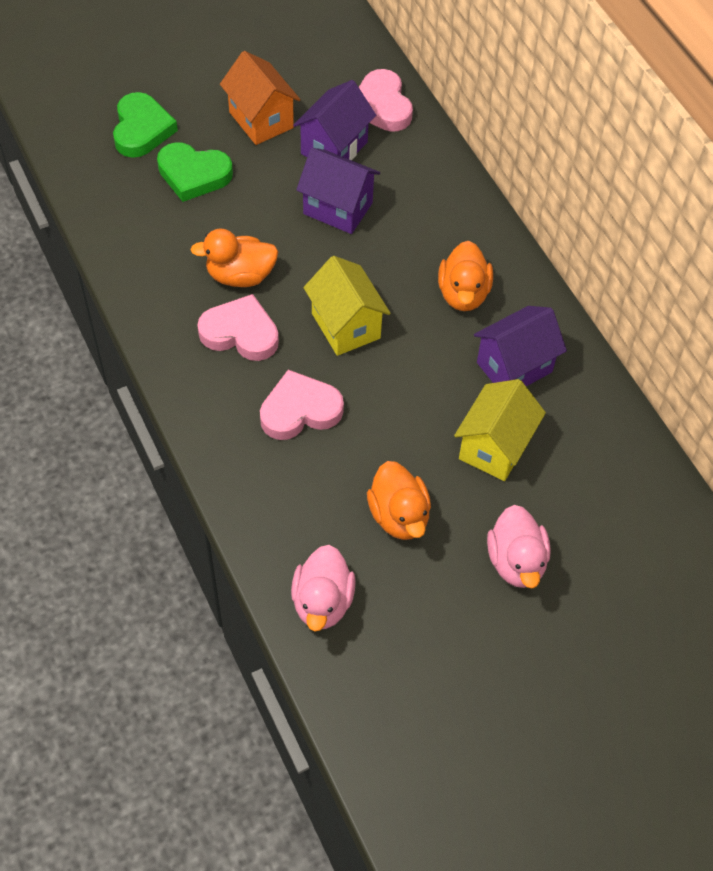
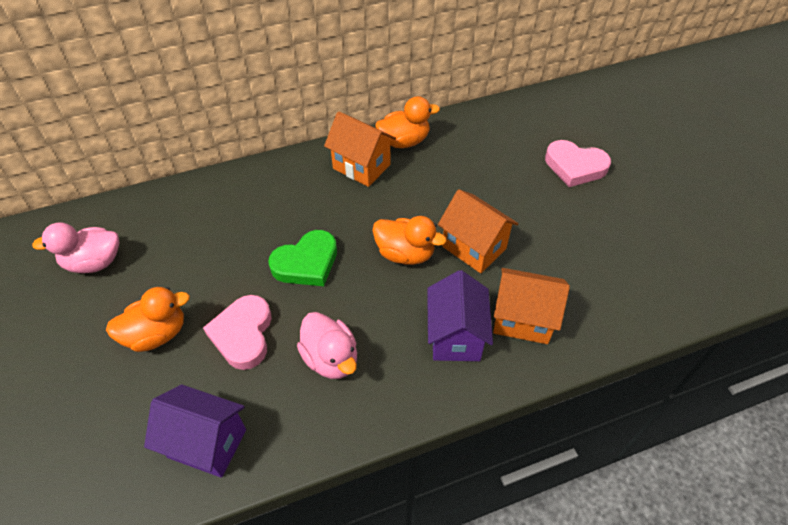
green heart: [113,92,178,158] [157,142,233,202] = 2 -> [268,230,337,286] = 1
orange house: [220,51,301,145] = 1 -> [324,111,396,187] [438,189,518,273] [493,268,570,344] = 3
pink heart: [197,294,279,361] [260,370,344,440] [359,69,413,132] = 3 -> [203,295,272,370] [545,140,611,187] = 2
purple house: [293,80,376,160] [296,148,380,234] [474,306,567,386] = 3 -> [144,385,246,478] [427,270,493,361] = 2
yellow house: [304,256,391,356] [454,379,546,481] = 2 -> none = 0

